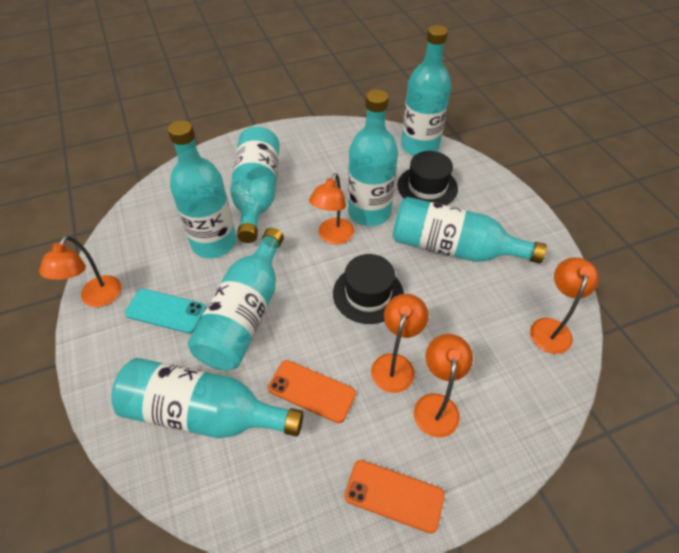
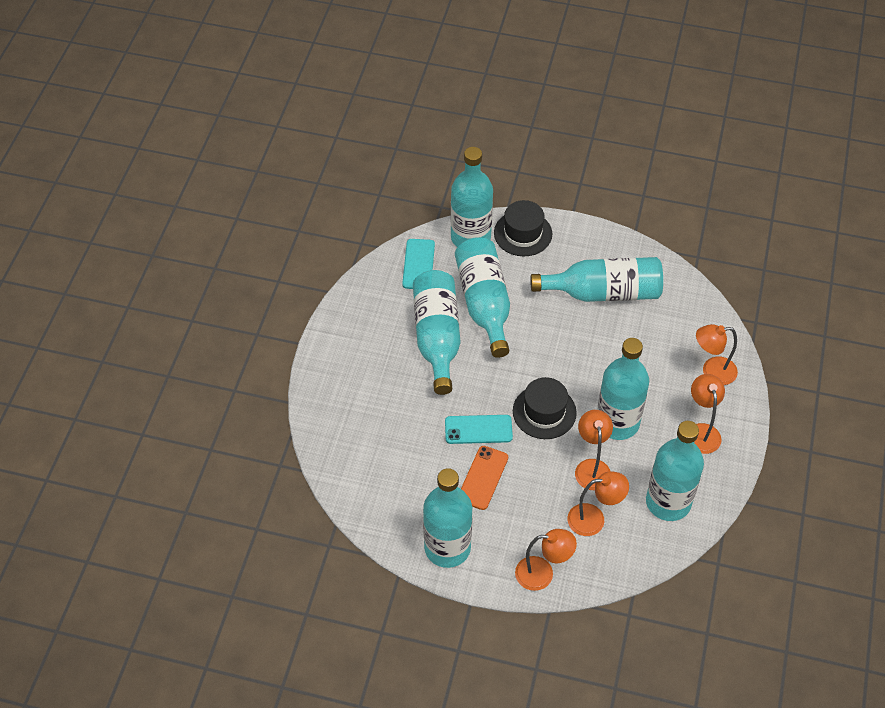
orange phone: [268,360,356,423] [344,460,445,534] = 2 -> [461,446,508,510] = 1
turquoise phone: [125,289,206,334] = 1 -> [402,239,435,289] [445,415,513,444] = 2

